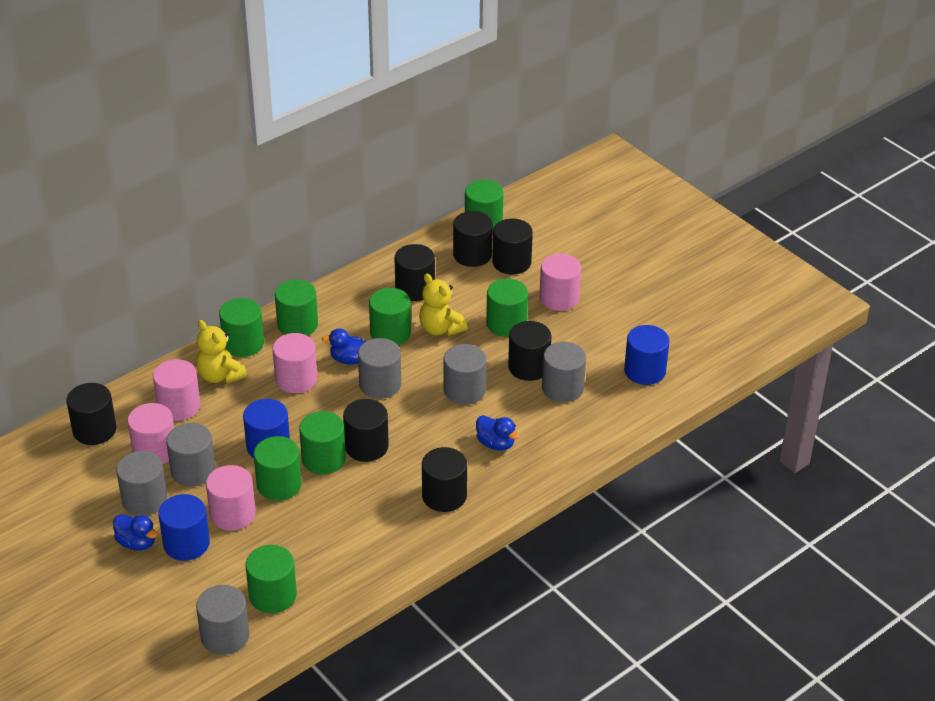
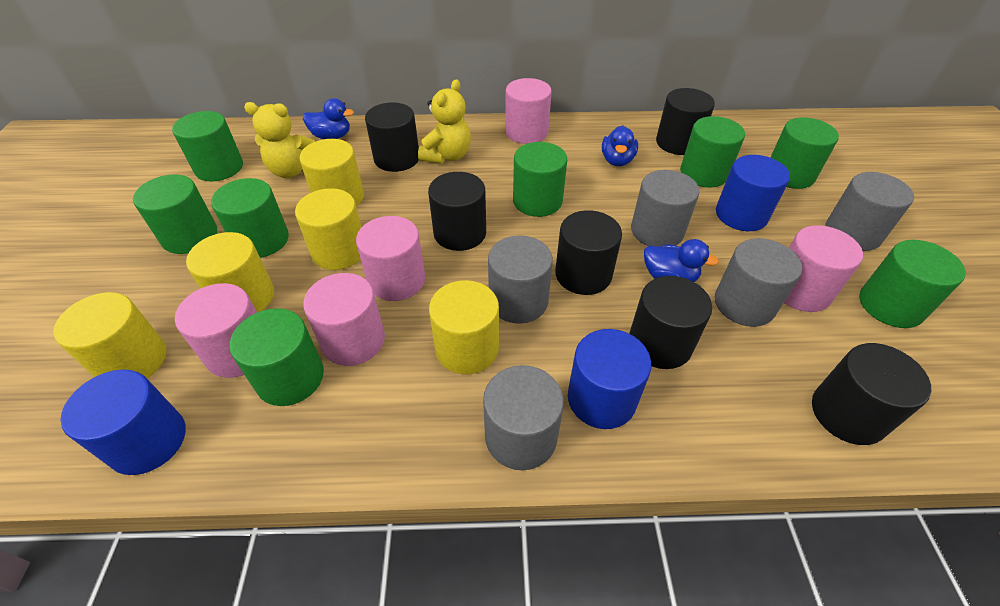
black cylinder: [67,383,116,445] [343,399,389,462] [394,244,435,301] [422,447,467,512] [453,211,493,267] [492,219,533,274] [508,321,552,381] = 7 -> [365,102,419,172] [428,172,486,251] [555,210,622,295] [629,276,712,369] [656,88,715,155] [812,343,931,445] = 6
grey cylinder: [116,451,167,516] [166,423,216,487] [196,585,250,655] [358,338,401,399] [444,344,487,405] [542,342,586,402] = 6 -> [483,365,564,470] [488,235,553,324] [631,170,699,247] [714,238,802,327] [825,172,914,251] = 5
yellow cylinder: none = 0 -> [53,292,166,378] [186,232,274,312] [295,188,362,270] [300,139,364,206] [429,280,499,374] = 5

